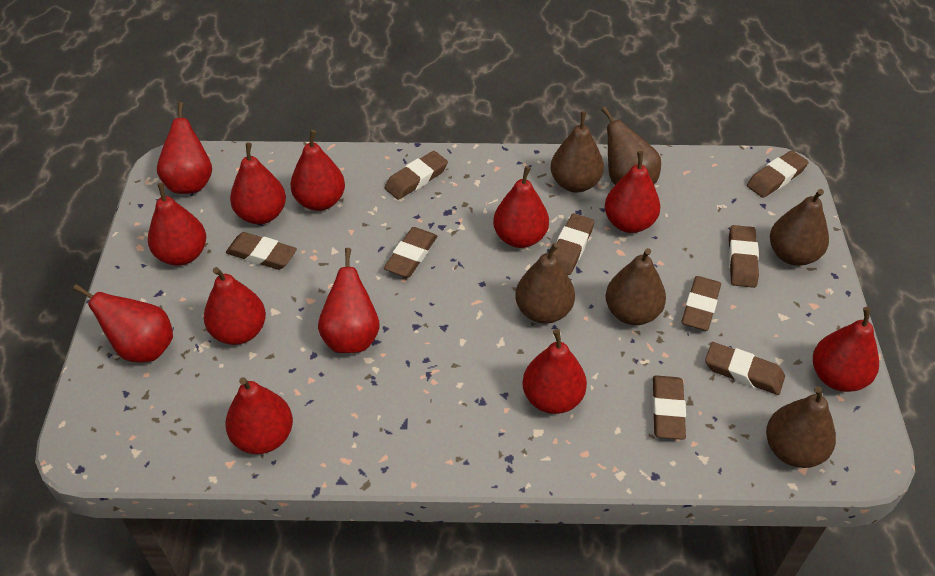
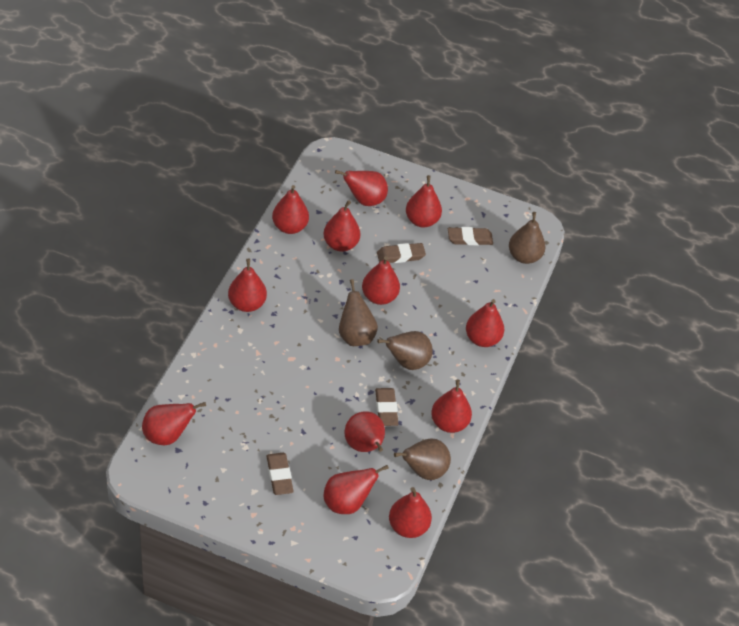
brown eraser: [226,232,297,270] [384,227,437,278] [385,151,448,200] [553,214,594,275] [652,375,686,440] [681,276,721,331] [705,342,785,395] [729,225,759,288] [747,150,809,198] = 9 -> [267,453,294,495] [375,388,399,426] [377,243,426,263] [448,227,493,245] = 4
brown pear: [515,243,575,324] [551,111,604,193] [601,107,661,185] [606,248,666,325] [766,386,836,468] [770,189,829,266] = 6 -> [339,279,378,346] [377,331,433,370] [394,438,451,480] [509,212,546,264] = 4

